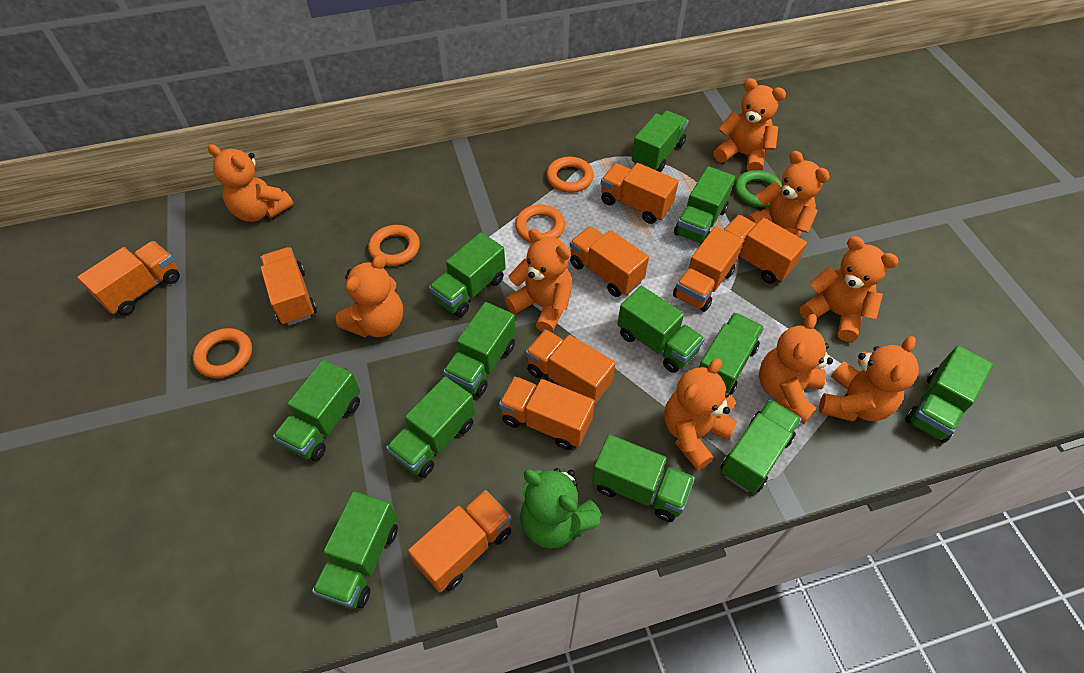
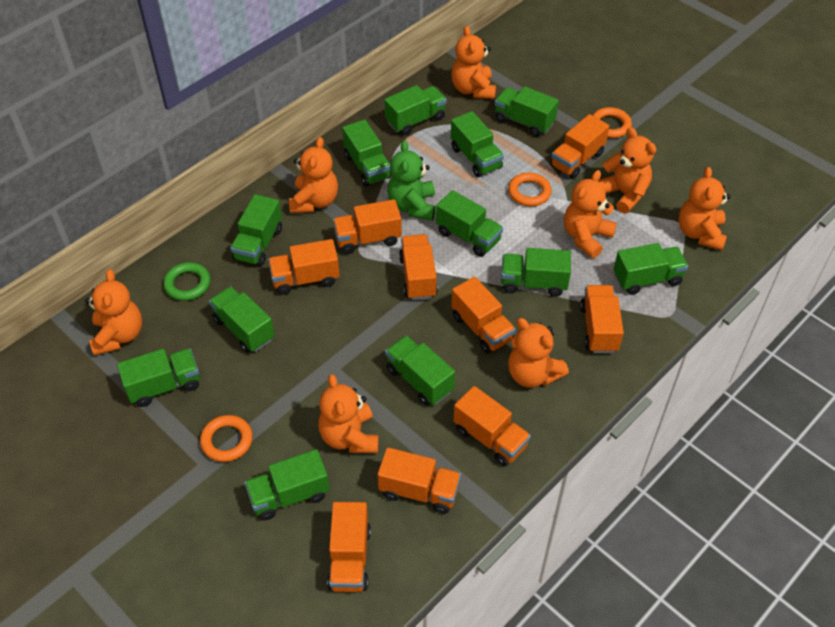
orange ring: [193,328,252,378] [368,225,420,266] [515,204,565,243] [546,157,594,193] = 4 -> [200,415,253,462] [508,173,552,206] [593,107,632,138] = 3
orange teddy bear: [208,144,294,222] [336,254,403,337] [505,229,573,332] [664,359,737,470] [714,78,786,171] [746,151,830,237] [759,314,833,424] [800,236,899,342] [819,336,919,422] = 9 -> [85,269,142,356] [289,137,338,213] [318,374,378,453] [451,26,496,99] [508,318,569,388] [564,170,617,258] [598,127,656,214] [678,167,731,250] = 8

